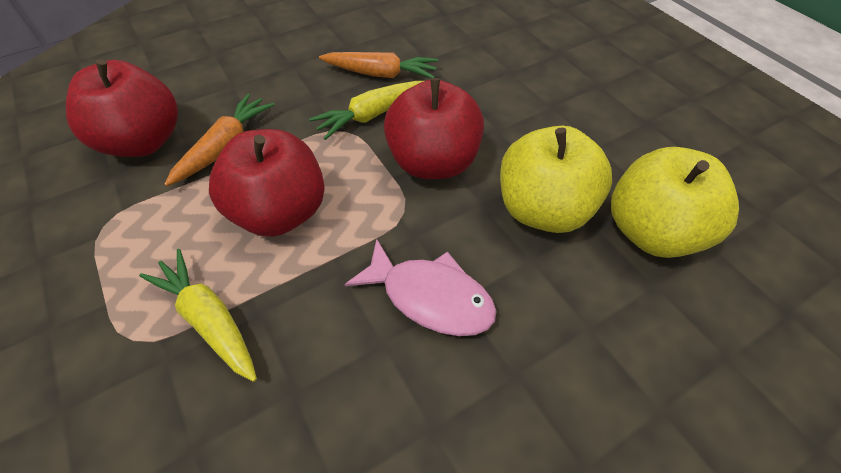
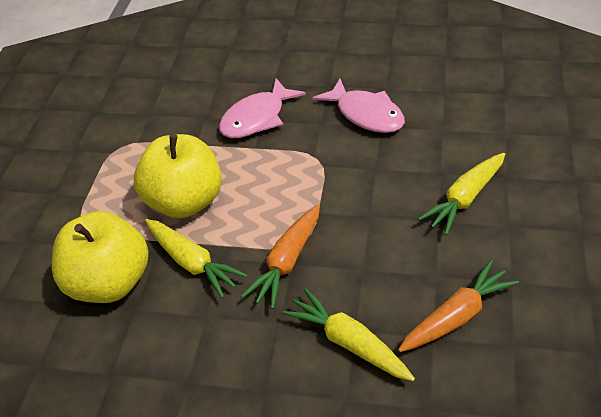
pink fish: [344,239,496,336] = 1 -> [219,78,306,138] [313,79,405,133] = 2
red apple: [66,59,178,157] [209,129,325,237] [384,78,484,179] = 3 -> none = 0
yellow carrot: [139,249,257,382] [309,81,424,140] = 2 -> [145,219,248,298] [282,288,415,381] [418,153,505,235] = 3

